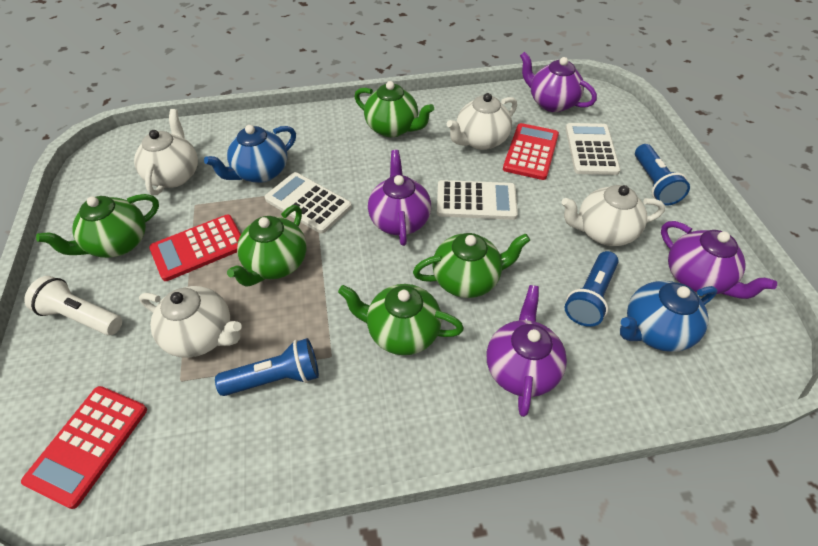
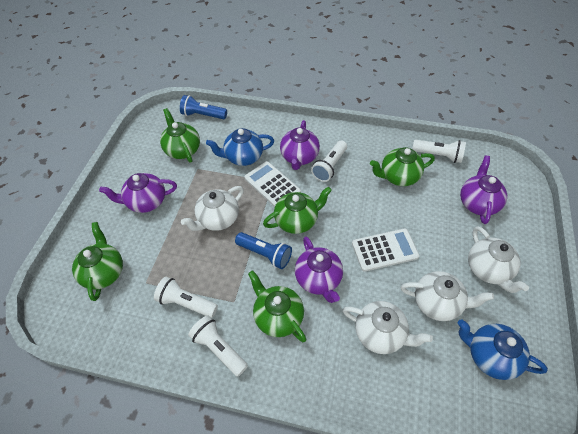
blue flashlight: [215,338,319,396] [565,251,618,327] [635,144,690,206] = 3 -> [180,95,227,119] [235,232,292,269] = 2
red calculator: [21,386,147,509] [149,214,241,281] [503,123,559,180] = 3 -> none = 0
white calculator: [264,172,352,234] [437,180,518,220] [565,123,620,175] = 3 -> [244,161,301,207] [352,228,420,272] = 2
white flashlight: [24,276,122,335] = 1 -> [154,277,218,318] [188,315,248,377] [311,141,347,182] [412,140,466,163] = 4

